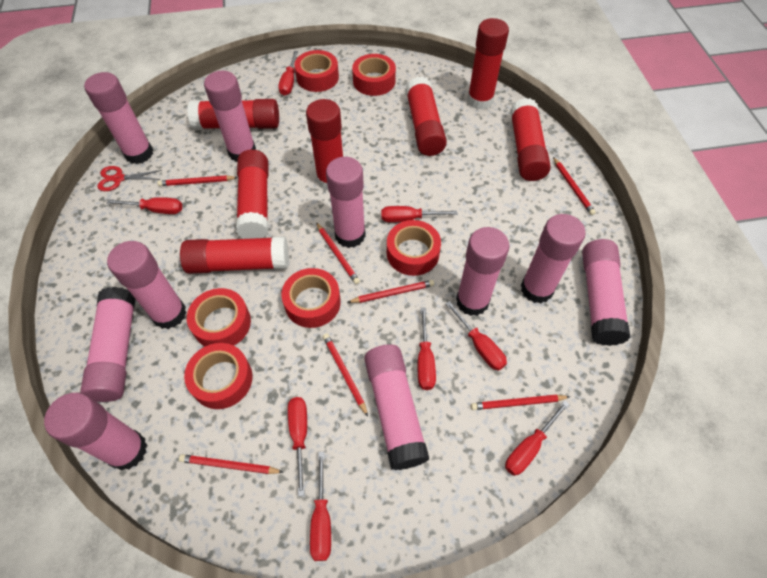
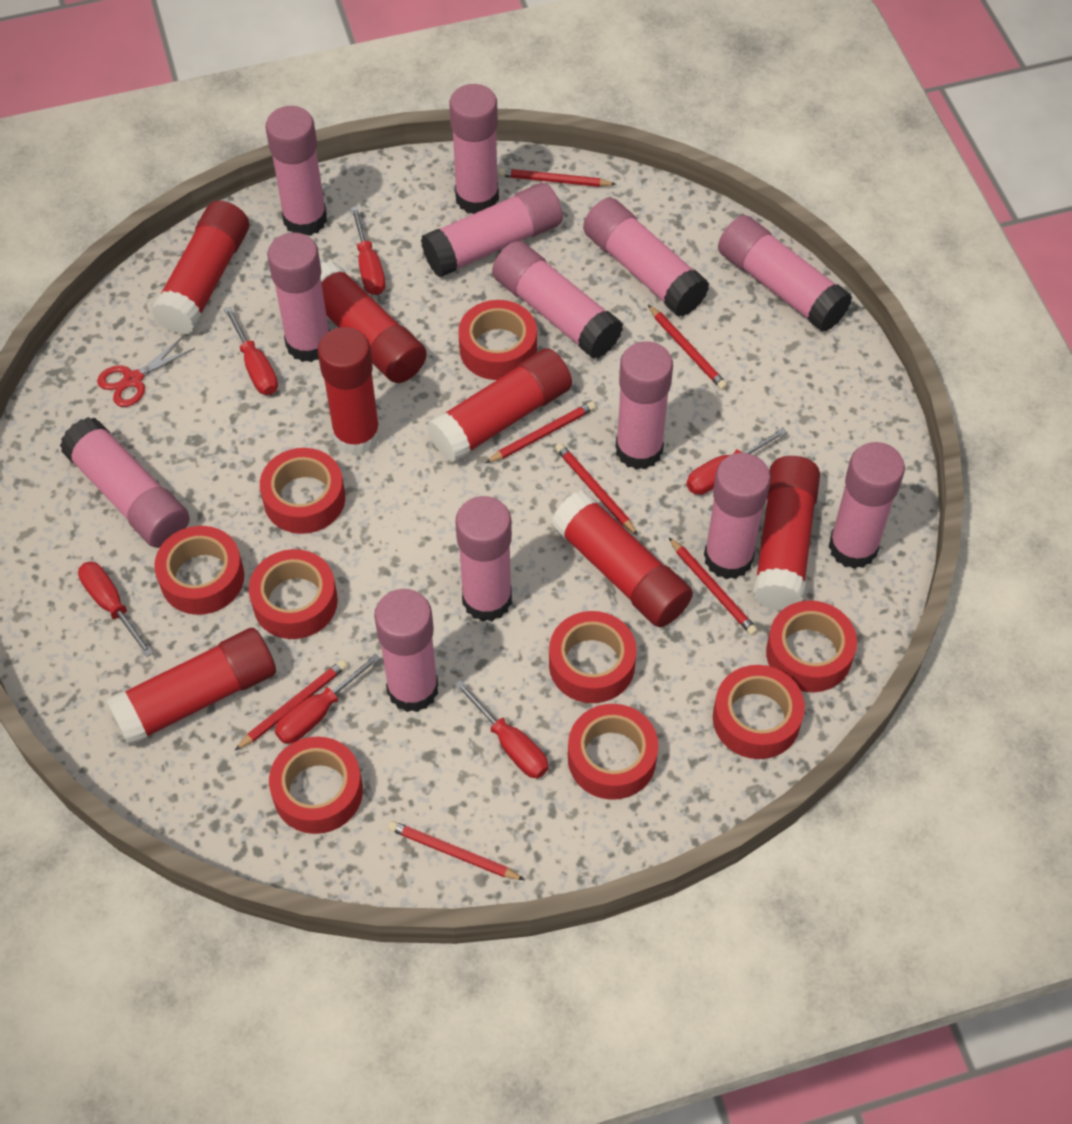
pink glue stick: [44,393,147,471] [80,287,135,402] [84,72,153,164] [107,241,187,329] [204,71,256,162] [326,157,366,248] [364,344,429,470] [456,227,510,316] [521,214,586,304] [582,239,631,346] = 10 -> [60,417,190,548] [266,106,327,236] [267,232,330,362] [374,589,438,712] [421,183,563,277] [449,84,499,214] [455,496,512,622] [492,241,623,359] [583,198,709,317] [616,341,673,470] [704,453,771,579] [718,215,852,332] [828,442,905,569] = 13
red screwdriver: [107,197,182,214] [278,51,298,96] [288,397,307,497] [310,452,331,561] [381,206,457,223] [418,307,436,390] [445,301,507,371] [505,400,569,476] = 8 -> [78,562,154,657] [224,306,278,395] [275,653,381,744] [351,206,386,295] [455,680,548,778] [686,427,787,495] = 6
red tape: [184,343,253,409] [187,288,251,347] [281,268,341,328] [294,50,339,92] [352,54,396,96] [387,220,441,276] = 6 -> [154,526,244,615] [249,549,338,639] [260,448,345,534] [269,737,363,834] [459,300,537,380] [549,611,637,703] [568,704,658,800] [713,665,805,759] [766,600,857,692] = 9

